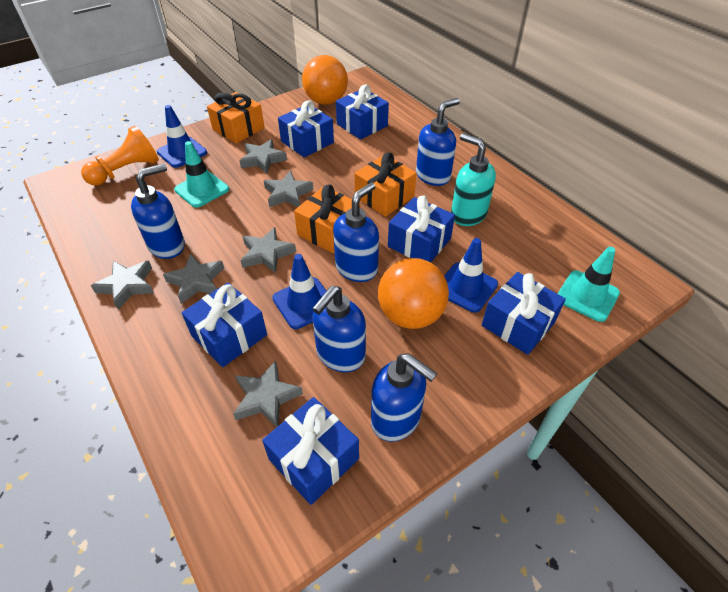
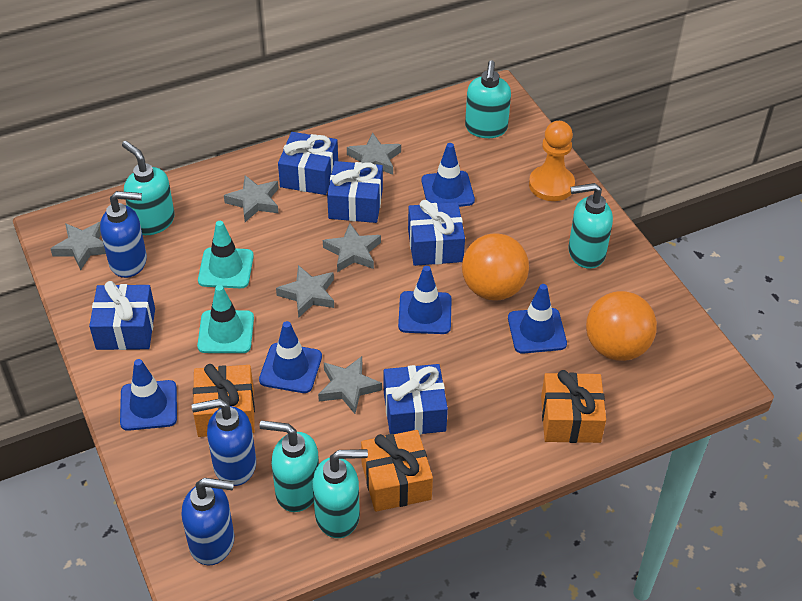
blue gift: [182,282,267,367] [262,397,359,505] [278,100,334,158] [336,84,389,139] [388,196,455,263] [482,272,566,355] = 6 -> [89,281,155,350] [278,132,338,195] [327,161,383,223] [384,364,448,435] [408,200,465,266] = 5
blue soap dispenser: [131,164,185,259] [312,286,366,372] [333,183,379,282] [371,353,437,442] [416,98,460,186] = 5 -> [100,191,147,278] [182,478,234,565] [192,399,256,486] = 3
blue traffic cone: [157,105,207,168] [272,254,326,329] [444,238,498,313] = 3 -> [120,359,177,431] [259,321,322,393] [398,266,452,334] [422,143,475,207] [508,284,567,354] = 5
turquoise soap dispenser: [451,133,496,226] = 1 -> [122,141,175,235] [259,420,319,512] [313,449,368,538] [465,60,511,138] [568,183,613,269] = 5

